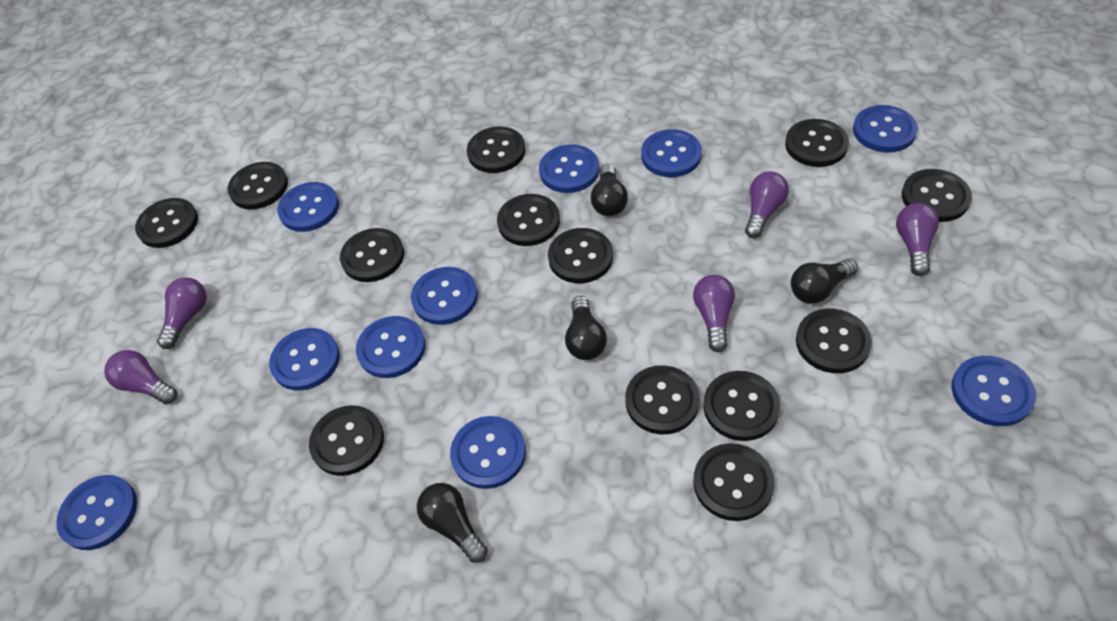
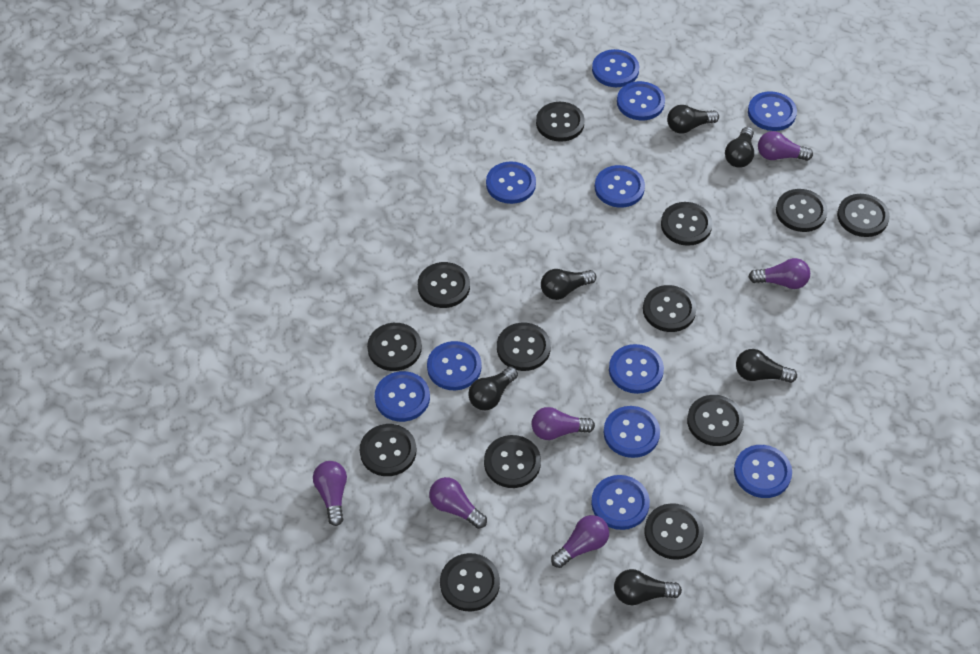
black light bulb: [417,483,488,563] [565,296,607,360] [591,164,628,216] [791,258,858,304] = 4 -> [468,366,518,410] [541,269,596,300] [614,569,682,605] [667,105,719,133] [725,127,754,168] [736,349,797,383] = 6
blue button: [56,475,137,550] [269,328,340,391] [277,182,339,232] [356,316,426,378] [411,267,478,325] [450,416,526,489] [539,144,599,193] [641,129,702,177] [853,105,918,153] [951,356,1036,426] = 10 -> [375,371,430,422] [427,341,481,390] [486,161,536,204] [591,475,650,530] [592,49,639,87] [595,165,645,208] [604,406,660,458] [609,344,664,394] [617,81,665,120] [734,445,792,498] [748,91,797,131] = 11
purple light bulb: [104,350,177,405] [157,277,207,349] [693,275,735,352] [745,171,789,238] [896,203,939,276] = 5 -> [313,461,347,526] [429,477,487,529] [532,407,595,440] [551,515,609,568] [748,258,810,289] [758,131,813,161] = 6

